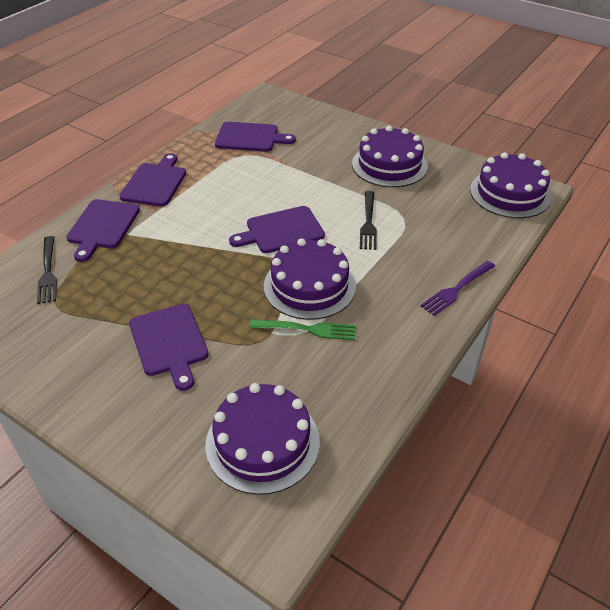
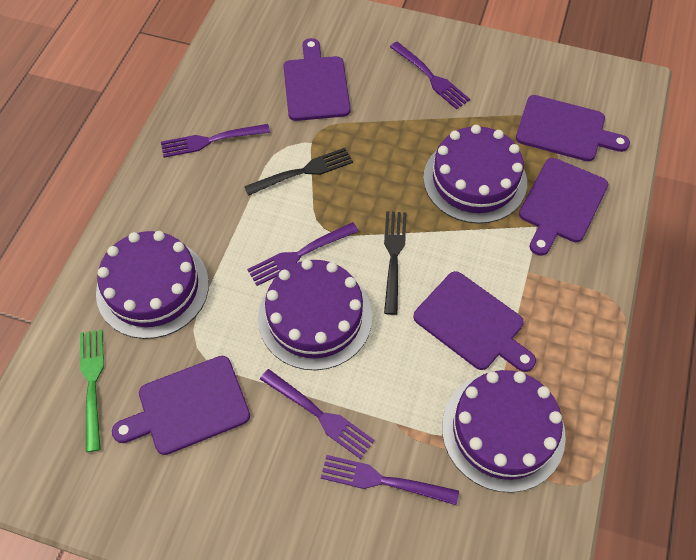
purple fork: [420,261,495,316] = 1 -> [161,124,270,158] [247,222,359,286] [260,369,375,459] [321,455,459,505] [390,42,470,109] = 5

